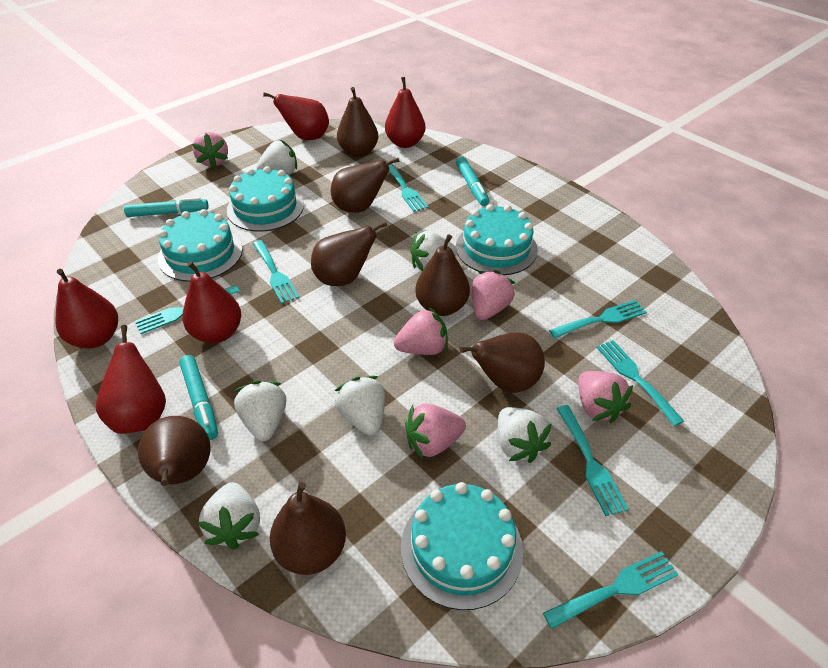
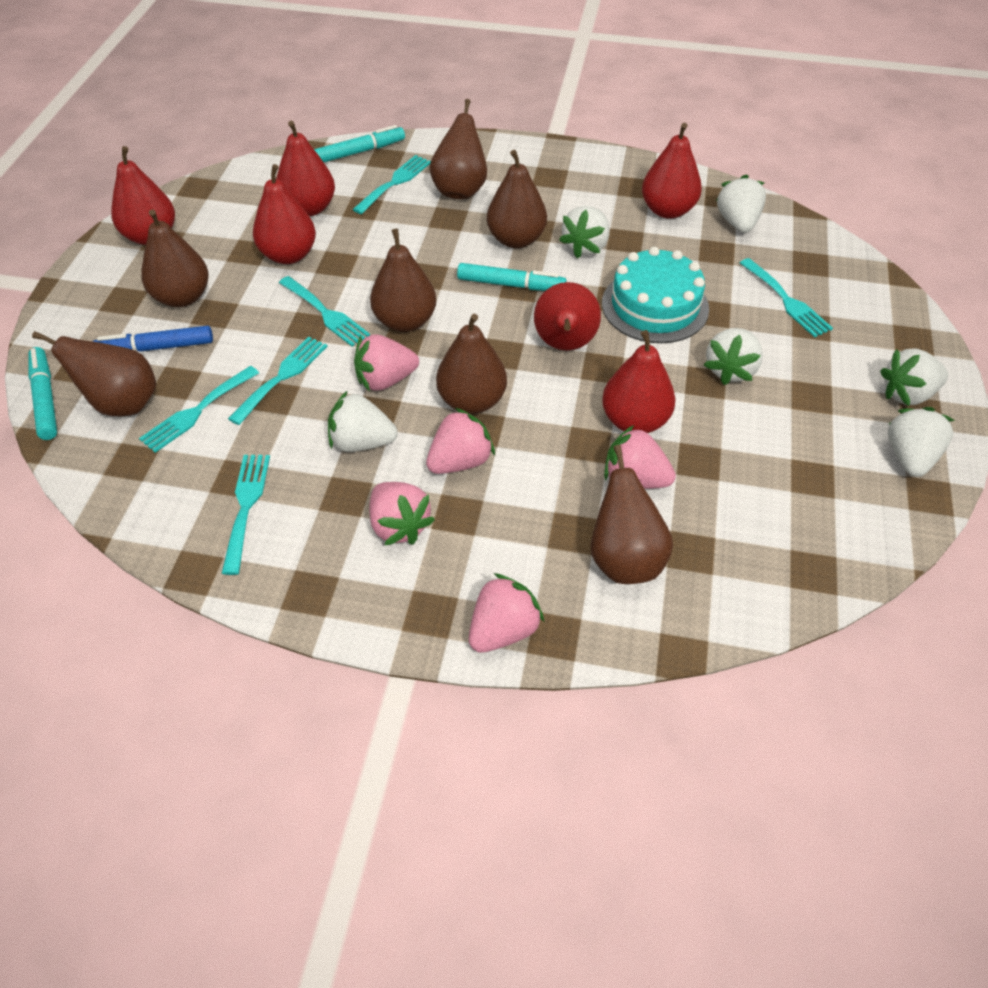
blue marker: none = 0 -> [92,326,213,352] = 1
red pear: [55,269,118,349] [96,325,166,434] [182,261,241,343] [263,92,329,140] [385,77,425,148] = 5 -> [111,146,175,245] [253,164,316,264] [276,121,335,216] [534,282,601,351] [602,330,675,433] [642,123,702,219] = 6
turquoise cake: [158,209,243,282] [227,166,304,232] [401,482,523,610] [456,204,538,275] = 4 -> [602,247,709,343] = 1
turquoise fork: [135,285,240,334] [253,240,299,304] [388,164,428,212] [543,551,679,629] [549,300,647,338] [556,405,629,516] [596,340,684,426] = 7 -> [139,366,259,453] [222,455,270,575] [228,337,328,425] [279,276,370,347] [352,155,431,214] [740,258,833,337] = 6

